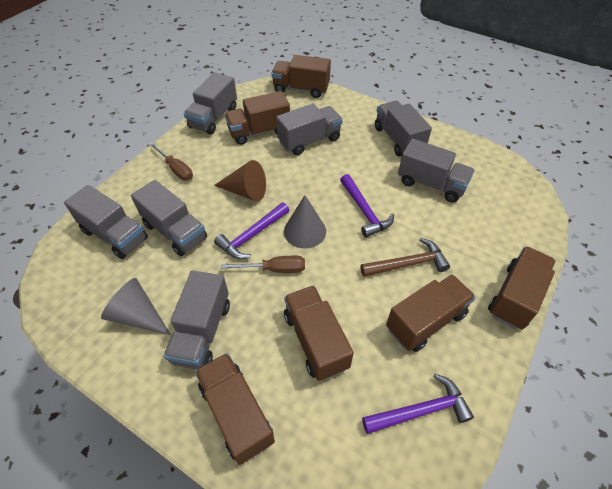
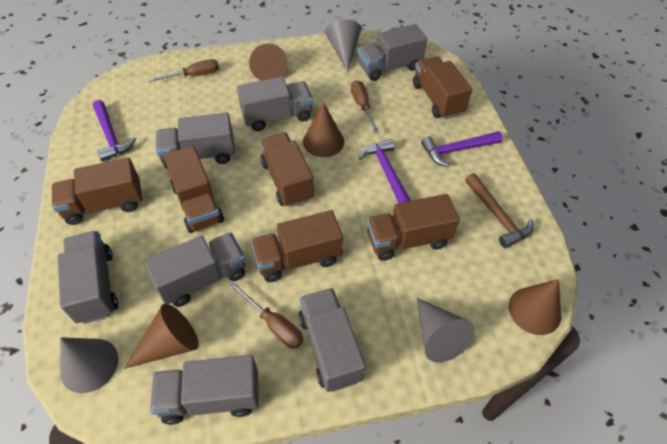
brown cone: [214,160,266,201] = 1 -> [124,304,199,369] [249,43,288,81] [303,102,344,157] [509,279,561,335] = 4
brown screwdriver: [149,142,193,181] [221,256,305,273] = 2 -> [148,59,219,82] [230,282,303,348] [351,80,379,133] = 3
grey cone: [101,278,171,335] [284,195,326,249] = 2 -> [60,337,118,393] [325,19,361,72] [417,298,475,363] = 3

